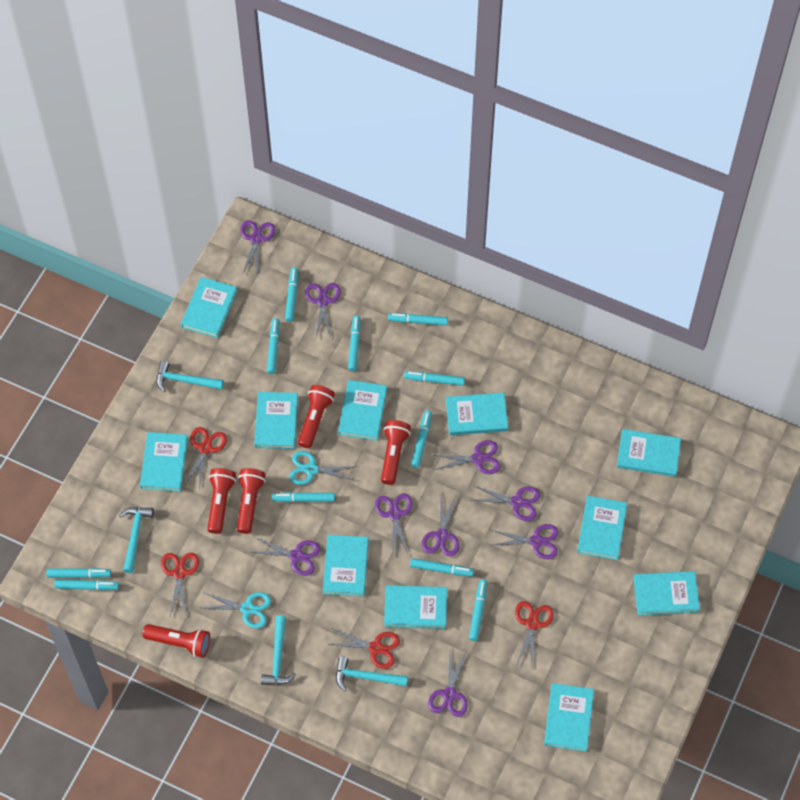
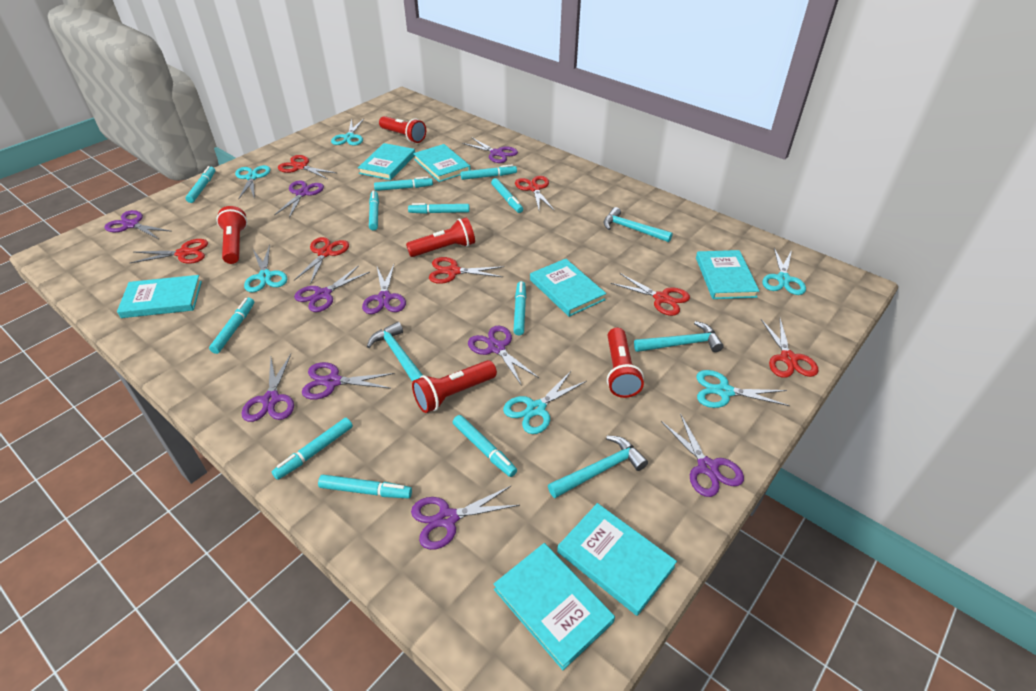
purple scissors: [240,220,275,277] [252,537,321,576] [305,283,341,338] [375,493,413,557] [421,494,460,556] [428,650,468,717] [433,440,501,474] [470,485,540,521] [489,524,559,559] = 9 -> [105,210,172,239] [241,354,294,422] [274,180,324,218] [294,265,370,312] [302,362,394,400] [362,264,406,314] [411,486,520,550] [462,137,518,163] [468,326,539,386] [661,413,744,497] = 10
red scissors: [161,553,199,615] [184,427,227,490] [330,628,400,669] [515,601,554,669] = 4 -> [130,239,208,264] [278,155,336,179] [294,237,349,284] [429,257,504,284] [515,176,554,210] [611,273,690,316] [761,319,819,378] = 7
turquoise book: [140,432,188,492] [181,277,237,338] [254,392,298,449] [323,535,369,596] [338,380,387,441] [384,585,447,629] [446,393,508,435] [544,683,594,752] [577,496,627,560] [617,429,681,477] [633,571,700,616] = 11 -> [117,275,202,318] [358,143,415,180] [413,144,471,182] [494,543,615,670] [530,259,606,317] [557,503,677,616] [696,250,759,299] = 7
turquoise scissors: [201,592,271,629] [289,451,359,485] = 2 -> [235,165,270,200] [244,245,287,292] [331,119,364,146] [503,371,587,434] [696,370,790,408] [762,248,806,295] = 6

